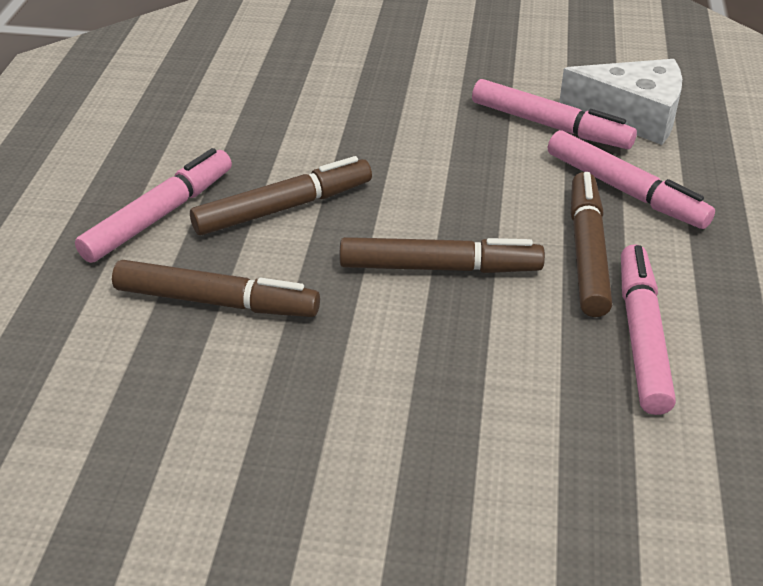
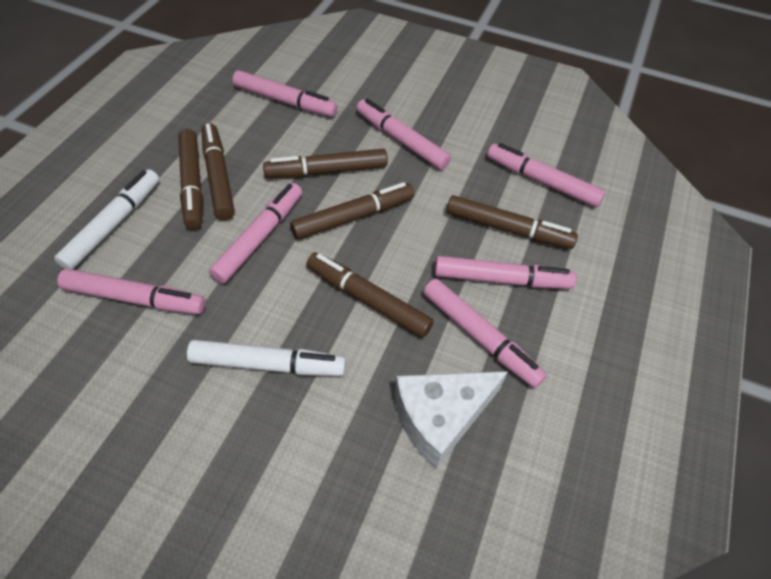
brown marker: [112,260,320,317] [190,156,372,235] [340,237,545,273] [571,172,612,317] = 4 -> [178,129,203,229] [202,123,235,220] [263,149,388,178] [290,182,414,240] [306,252,434,338] [446,195,578,249] = 6
pink marker: [75,148,232,263] [472,79,637,149] [548,130,715,229] [621,244,676,415] = 4 -> [57,268,205,314] [209,183,302,284] [232,70,338,117] [356,99,451,170] [423,279,547,388] [435,256,577,289] [487,143,606,208] = 7
white marker: none = 0 -> [54,169,159,270] [187,340,346,376] = 2

